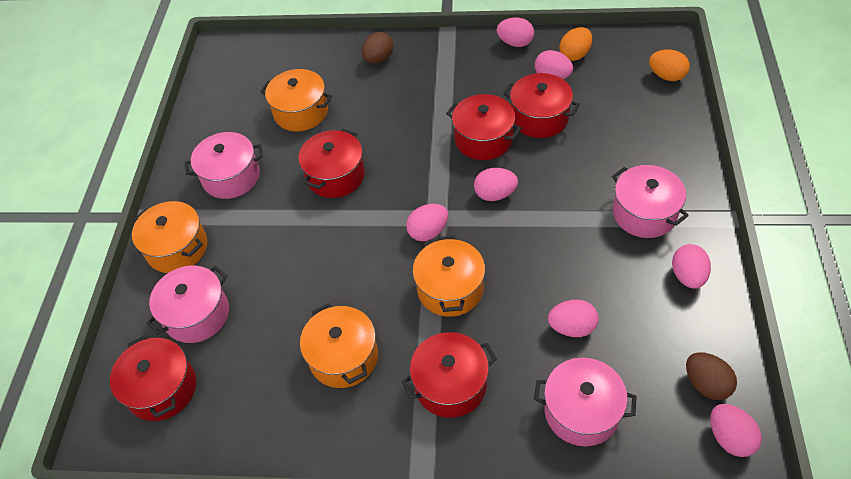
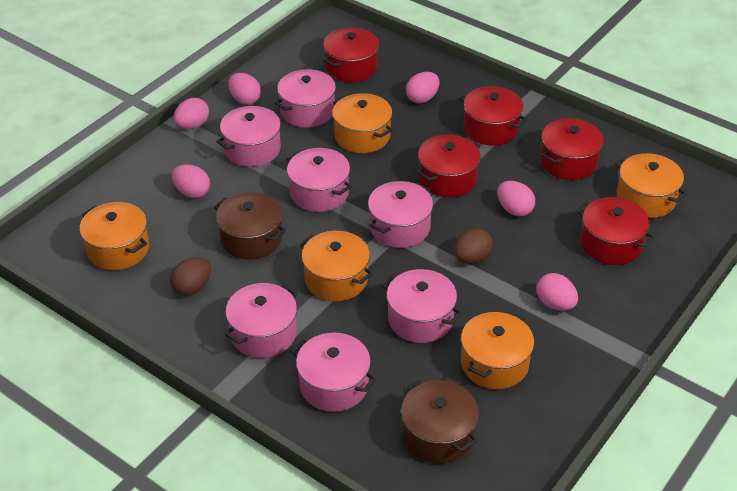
brown pot: none = 0 -> [214,192,286,259] [401,380,479,464] = 2
orange egg: [559,27,592,61] [649,50,690,81] = 2 -> none = 0
orange pot: [132,201,207,273] [260,69,332,131] [300,303,378,388] [413,236,485,317] = 4 -> [80,202,149,270] [300,231,373,301] [332,93,393,153] [461,312,534,389] [615,153,687,218] = 5
pink egg: [406,204,448,241] [474,168,518,201] [497,17,534,47] [535,50,573,79] [548,300,599,337] [672,244,711,289] [710,404,762,457] = 7 -> [172,164,210,198] [174,98,209,129] [228,73,261,105] [406,72,439,103] [497,181,535,217] [536,273,578,311] = 6
pink pot: [146,266,229,343] [185,132,263,199] [534,358,637,446] [612,165,689,238] = 4 -> [216,106,284,167] [225,283,297,358] [275,69,338,127] [286,148,352,212] [291,333,377,412] [368,181,433,248] [382,269,462,343] = 7

